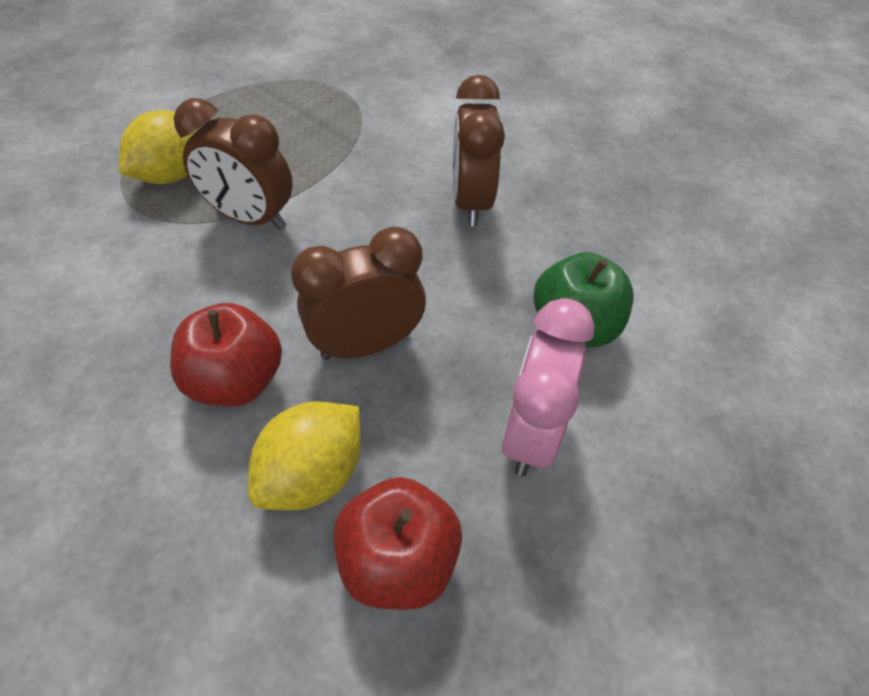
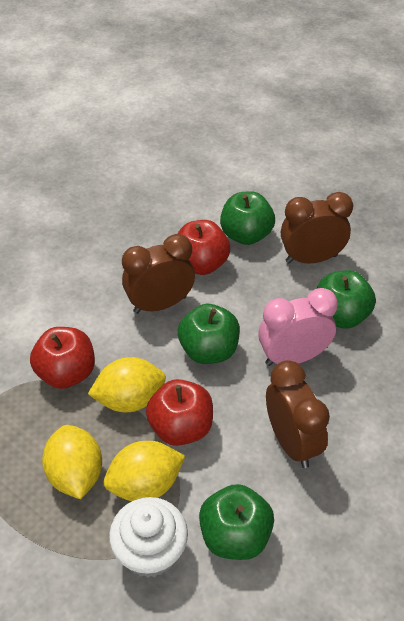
green apple: [533,252,634,347] = 1 -> [178,304,240,364] [199,484,274,560] [220,191,275,245] [317,270,376,329] = 4
red apple: [170,303,282,407] [333,477,462,610] = 2 -> [30,327,95,389] [146,379,213,446] [178,220,230,275] = 3
white cupcake: none = 0 -> [109,497,188,578] = 1
yellow lemon: [119,110,201,184] [248,401,361,511] = 2 -> [42,425,102,499] [88,357,166,412] [104,441,185,501] = 3

